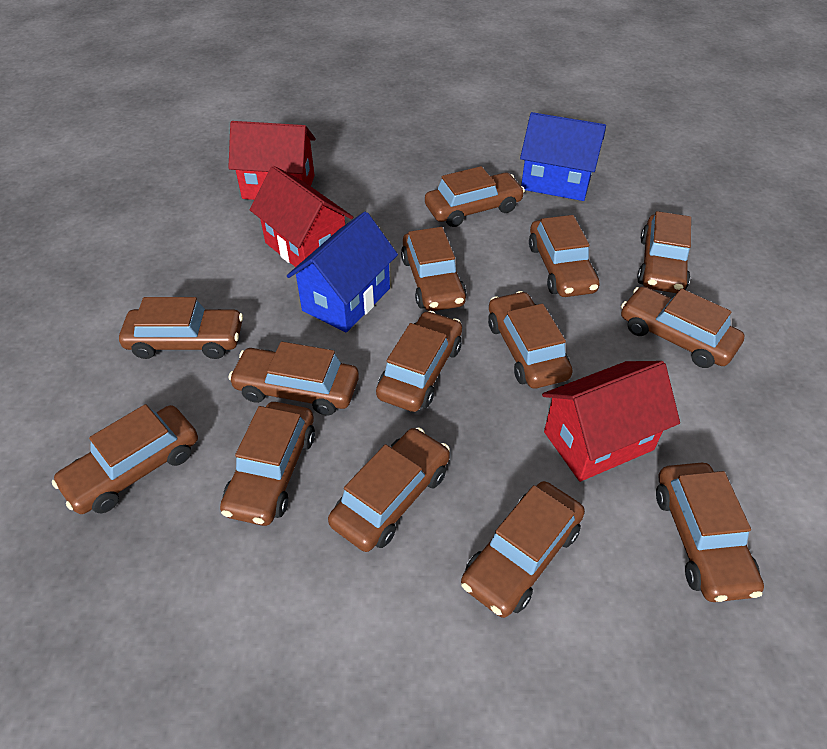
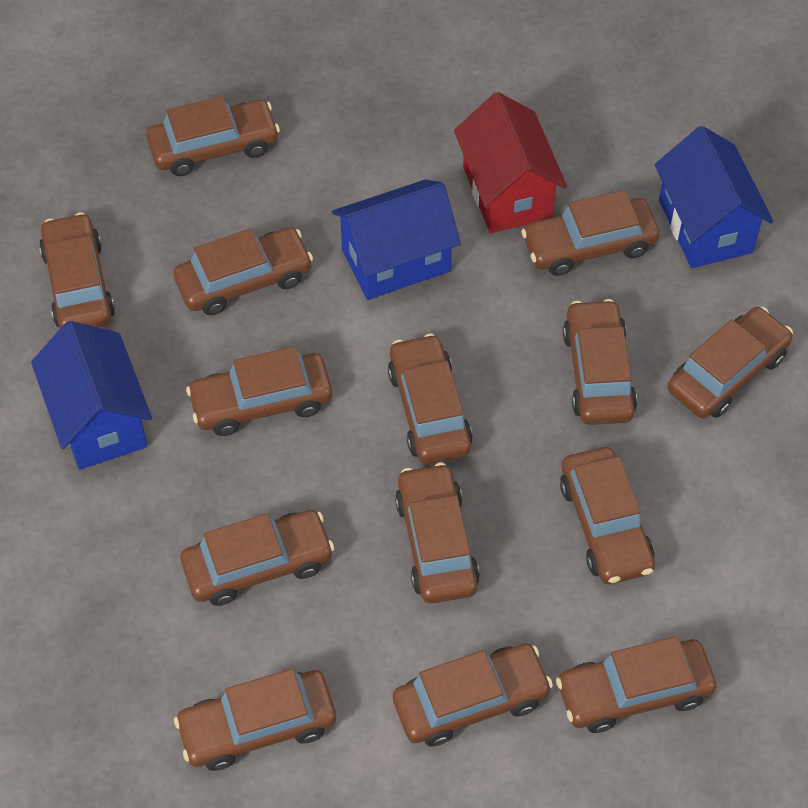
blue house: [287,212,398,332] [520,112,606,201] = 2 -> [31,321,152,470] [332,179,461,300] [655,126,773,268] = 3
red house: [228,121,315,200] [250,166,353,267] [542,361,680,482] = 3 -> [454,92,567,233] = 1

